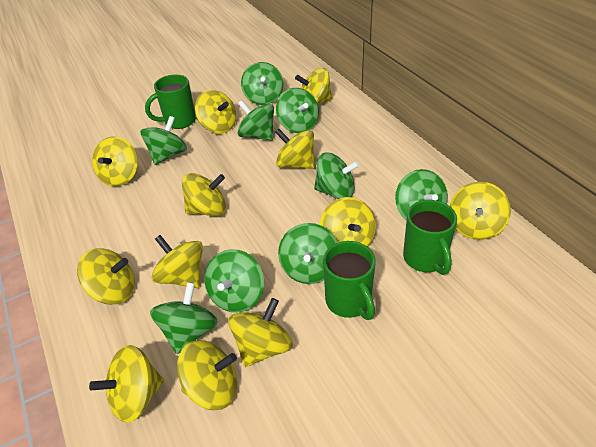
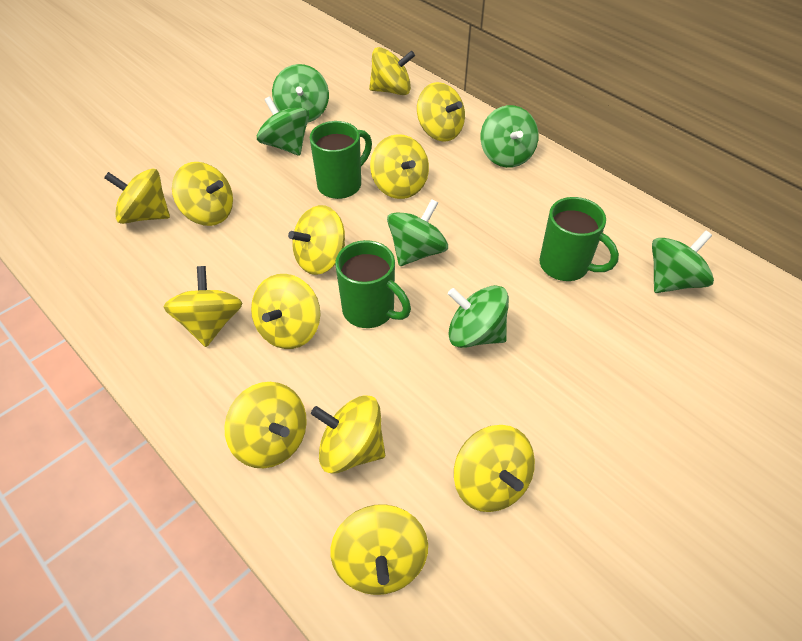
green spinning top: [140,116,187,165] [150,282,218,354] [205,249,264,313] [238,100,274,140] [241,62,283,105] [276,88,319,133] [278,223,338,284] [314,153,359,199] [395,169,448,221] = 9 -> [257,96,309,156] [272,64,329,122] [387,199,448,266] [448,285,509,348] [481,105,539,168] [652,230,714,293] = 6

